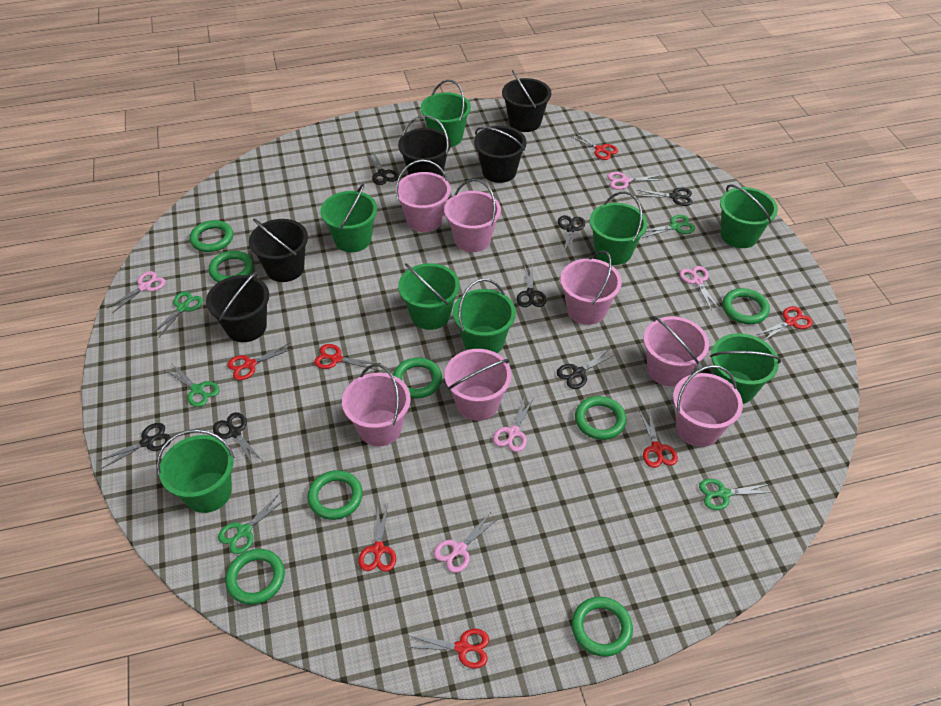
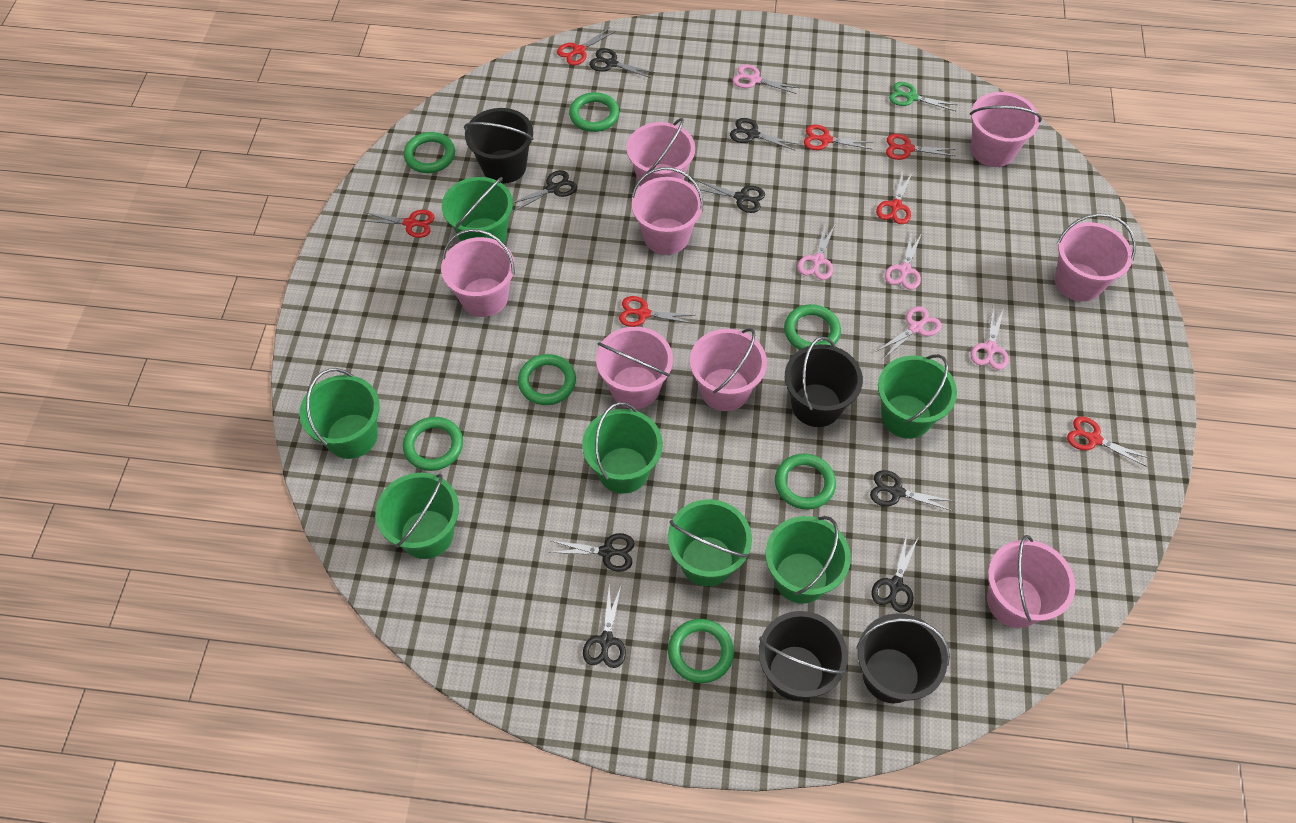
black bucket: [206,272,269,342] [249,219,308,282] [398,115,451,177] [474,126,527,183] [502,70,551,132] = 5 -> [464,108,534,184] [759,611,848,701] [785,337,863,427] [856,613,950,703] = 4
black scissors: [98,423,171,469] [213,412,262,466] [366,153,398,185] [517,263,547,307] [557,349,616,389] [558,215,585,255] [637,188,692,206] = 7 -> [513,170,577,212] [548,533,634,572] [583,585,626,668] [589,48,655,78] [697,180,765,213] [730,118,798,151] [870,470,953,511] [871,534,918,612] = 8
green bucket: [157,429,235,513] [320,184,377,252] [398,263,460,330] [420,80,471,147] [453,279,516,353] [590,191,648,265] [710,333,781,404] [720,184,778,248] = 8 -> [299,368,380,459] [375,473,459,559] [442,177,513,244] [582,402,663,494] [668,499,752,586] [766,516,851,604] [878,354,957,439] = 7
green ring: [190,220,233,252] [208,251,254,282] [225,549,285,605] [307,470,363,520] [393,358,442,398] [572,597,633,657] [575,396,627,440] [723,288,770,324] = 8 -> [403,417,463,471] [404,132,455,173] [518,354,576,405] [569,92,619,132] [668,619,734,683] [775,453,836,510] [784,304,841,350] = 7
green scissors: [151,291,203,338] [165,364,219,407] [218,493,287,554] [642,215,695,238] [699,479,775,510] = 5 -> [889,82,957,111] = 1
pink bucket: [342,364,411,446] [395,160,451,232] [444,179,501,252] [445,349,512,421] [560,251,622,325] [643,316,709,386] [673,365,743,447] = 7 -> [441,229,515,317] [596,327,673,409] [627,118,695,186] [631,167,703,255] [690,328,767,411] [970,92,1042,167] [987,535,1076,628] [1055,213,1136,302] = 8

